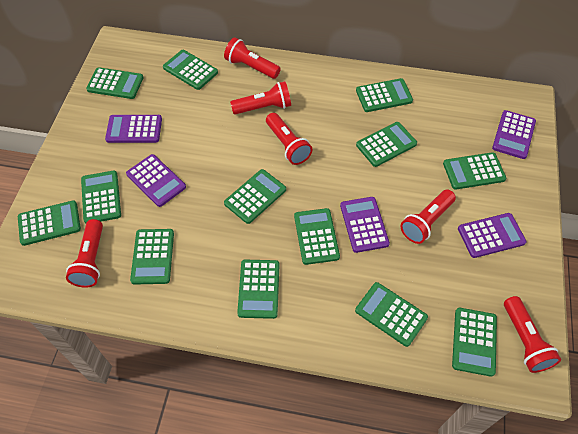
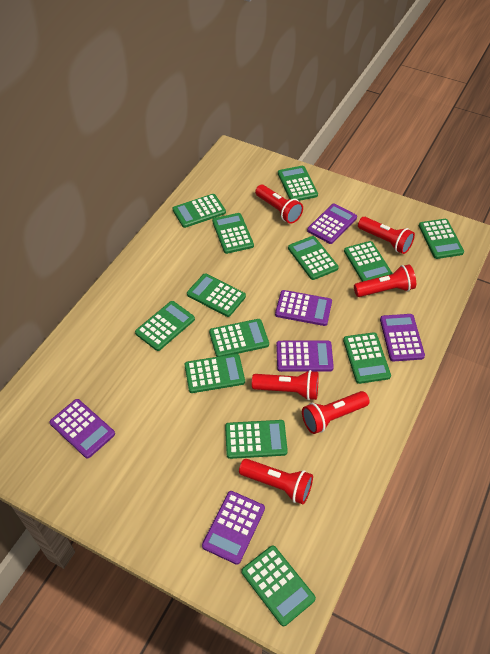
purple calculator: [105,115,162,143] [126,154,186,207] [340,197,390,253] [458,213,527,258] [492,110,536,159] = 5 -> [50,399,115,458] [202,491,265,565] [275,290,332,326] [276,341,334,372] [307,204,357,244] [380,314,425,362] = 6

